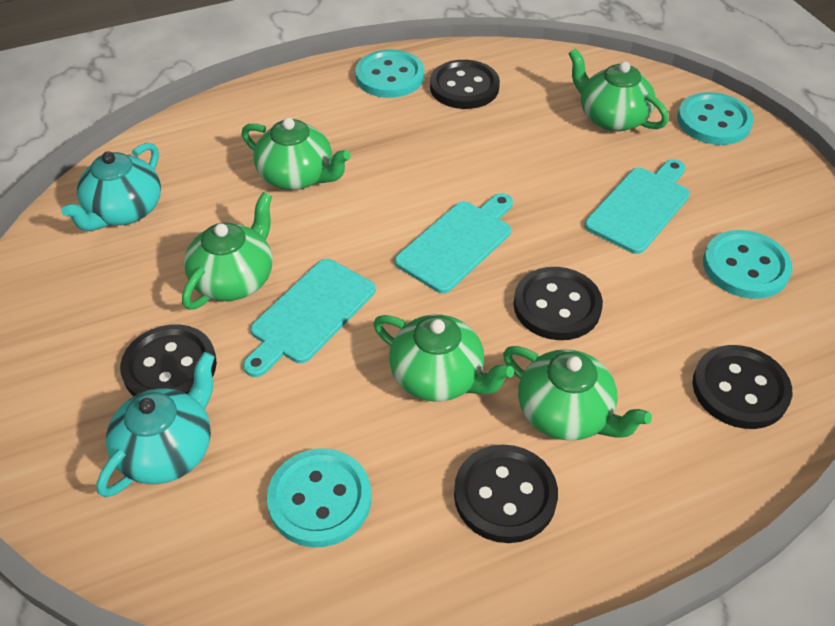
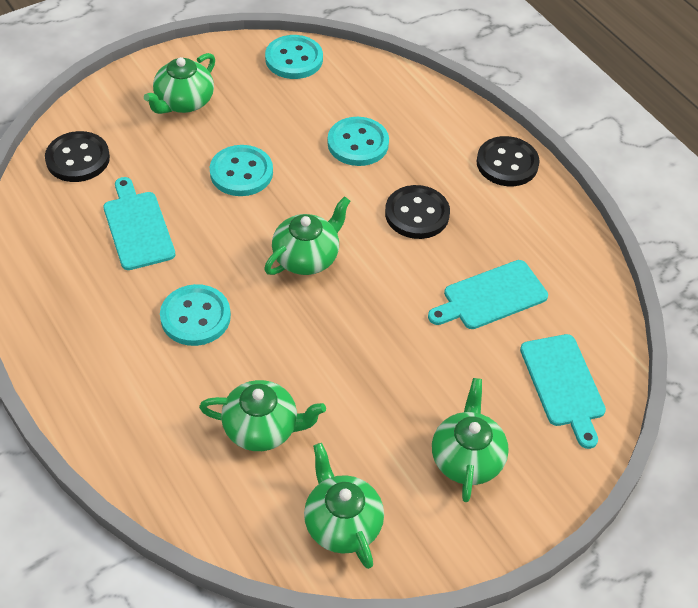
black button: [120,324,217,396] [430,60,500,109] [454,445,558,543] [514,267,603,340] [692,345,792,429] = 5 -> [45,131,110,182] [385,185,450,239] [476,136,540,186] = 3
turquoise teapot: [61,143,161,231] [97,352,215,497] = 2 -> none = 0

